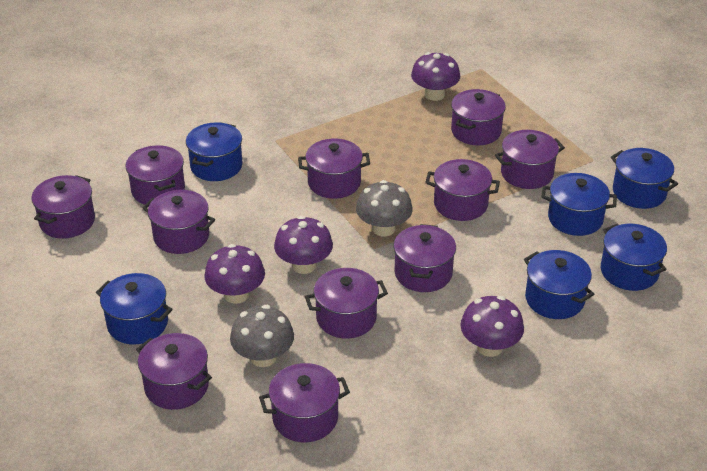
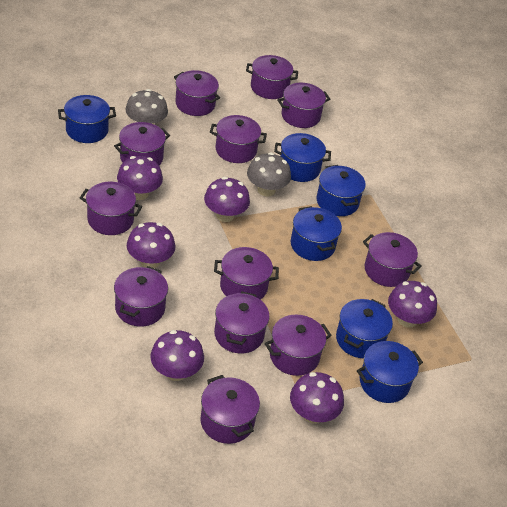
purple mushroom: [204,244,265,304] [274,216,333,274] [411,52,460,101] [460,296,524,357] = 4 -> [117,156,163,200] [127,222,175,268] [150,330,204,381] [204,177,250,222] [290,372,344,424] [388,281,437,328] = 6
purple pot: [31,175,95,239] [126,145,185,205] [136,333,212,410] [143,190,215,254] [259,363,350,442] [298,139,370,199] [305,268,388,339] [394,224,456,292] [425,159,500,221] [451,89,506,145] [495,130,565,189] = 11 -> [80,182,142,235] [114,122,170,166] [114,266,168,327] [174,70,220,116] [200,375,260,444] [210,115,267,163] [214,247,279,300] [214,291,270,353] [246,55,298,99] [265,315,332,376] [277,83,330,128] [363,232,422,287] = 12

